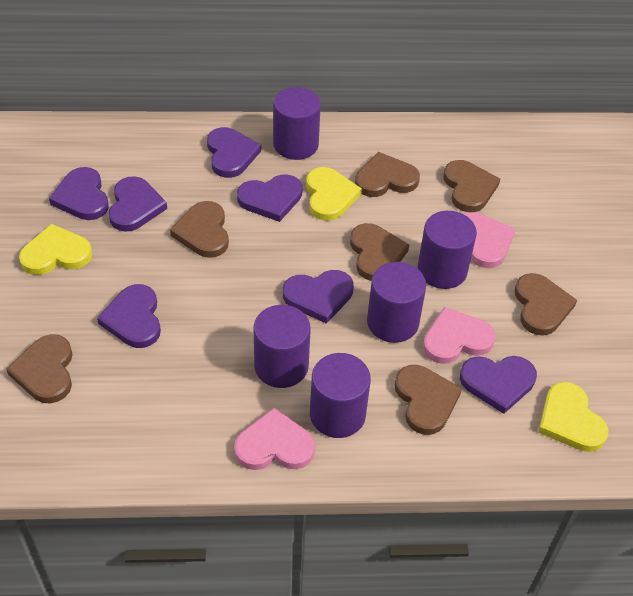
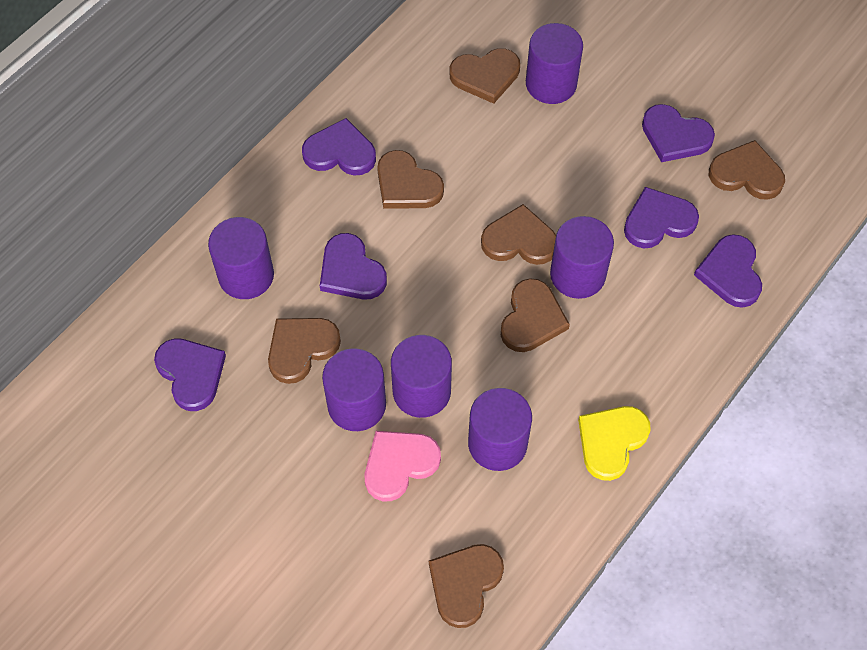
pink heart: [234,408,315,470] [423,307,496,364] [464,212,515,268] = 3 -> [365,431,441,501] = 1
purple cylinder: [254,305,311,388] [273,87,321,160] [310,353,371,438] [367,262,426,343] [418,211,477,289] = 5 -> [208,217,274,299] [322,348,386,431] [391,335,452,418] [468,388,532,471] [526,23,583,104] [550,216,614,299] = 6
purple heart: [49,167,109,220] [97,284,161,348] [109,176,167,232] [207,127,261,178] [237,175,303,222] [283,270,354,324] [460,356,537,414] = 7 -> [154,338,226,411] [302,118,376,175] [320,233,387,300] [624,187,699,248] [642,104,715,162] [694,234,762,308] = 6
yellow heart: [19,224,92,275] [306,167,362,221] [538,382,608,452] = 3 -> [578,406,651,481] = 1

